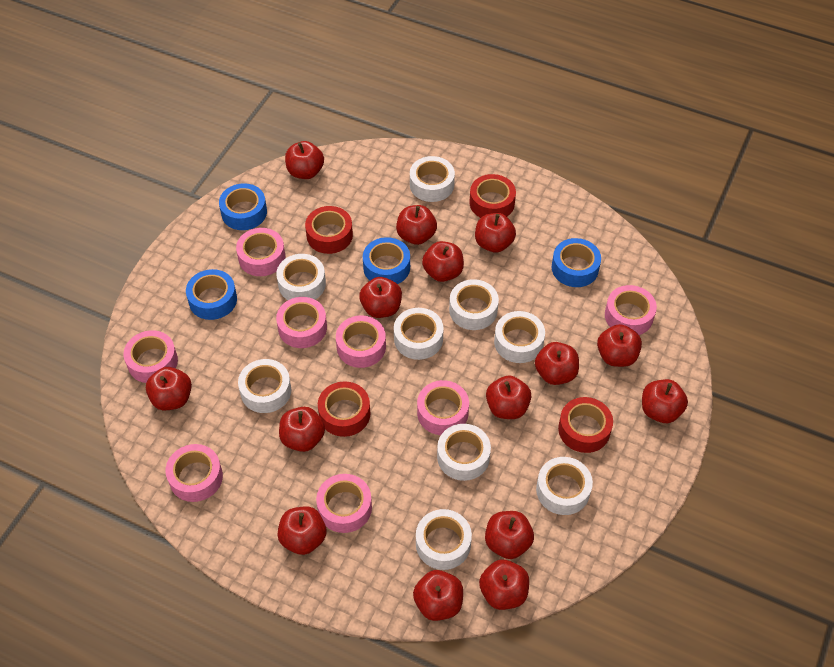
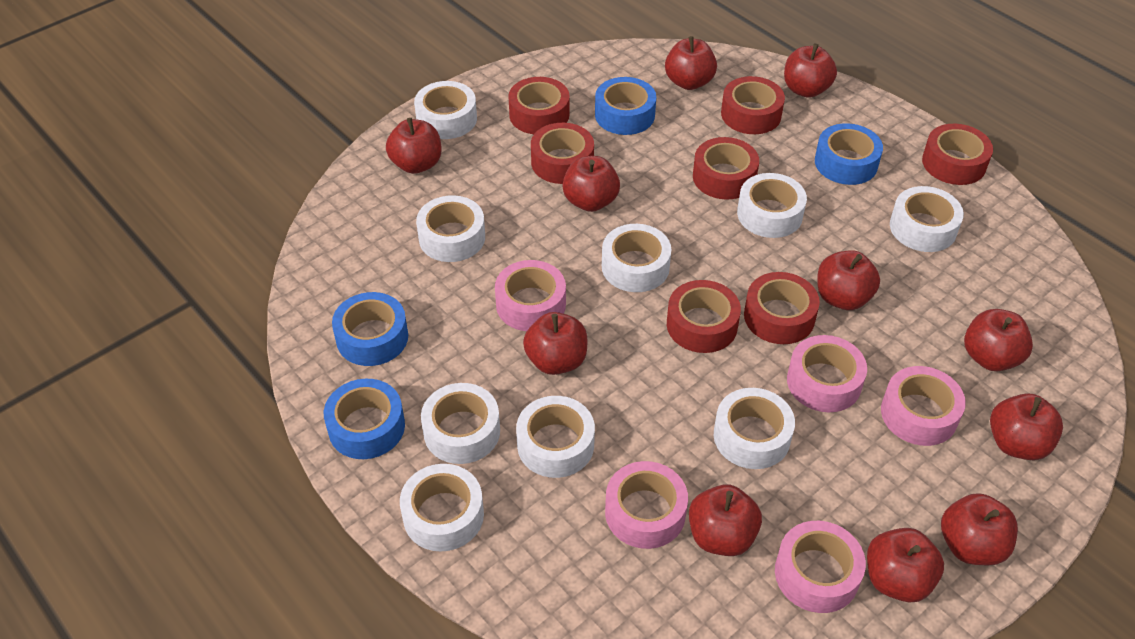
pink tape: [123,330,178,383] [165,444,223,502] [236,228,285,276] [276,297,327,348] [316,474,372,533] [336,315,386,368] [417,380,469,435] [605,285,657,335] = 8 -> [495,260,566,331] [605,461,688,549] [775,521,866,613] [787,335,867,412] [881,366,966,446] = 5
red apple: [146,367,192,410] [277,506,326,555] [279,407,325,452] [285,141,324,179] [359,277,402,318] [396,205,437,245] [413,570,463,621] [422,241,464,282] [475,213,516,253] [479,559,529,610] [485,511,534,559] [486,375,532,419] [535,342,579,385] [597,324,642,367] [642,379,688,423] = 15 -> [386,118,441,174] [523,312,587,375] [562,156,620,212] [665,36,717,90] [689,485,762,556] [784,43,837,98] [817,250,880,310] [867,528,944,602] [941,493,1018,566] [964,309,1033,371] [990,393,1063,460] = 11
red tape: [305,206,353,254] [318,381,370,437] [470,174,516,218] [558,397,613,453] = 4 -> [508,77,570,134] [531,123,594,184] [667,280,741,353] [693,137,759,200] [721,76,785,134] [744,272,820,344] [922,124,993,185] = 7

